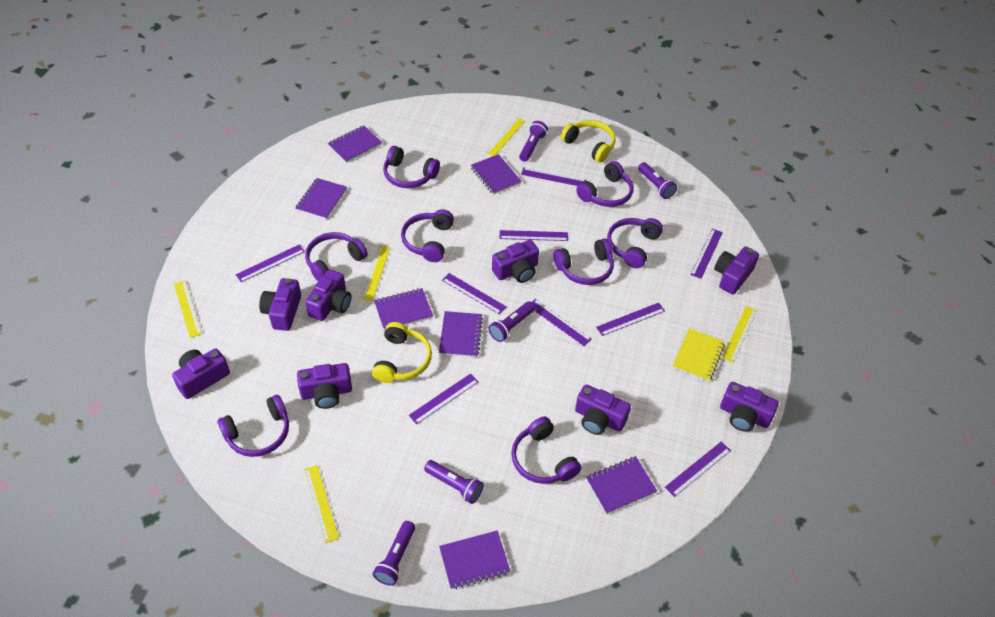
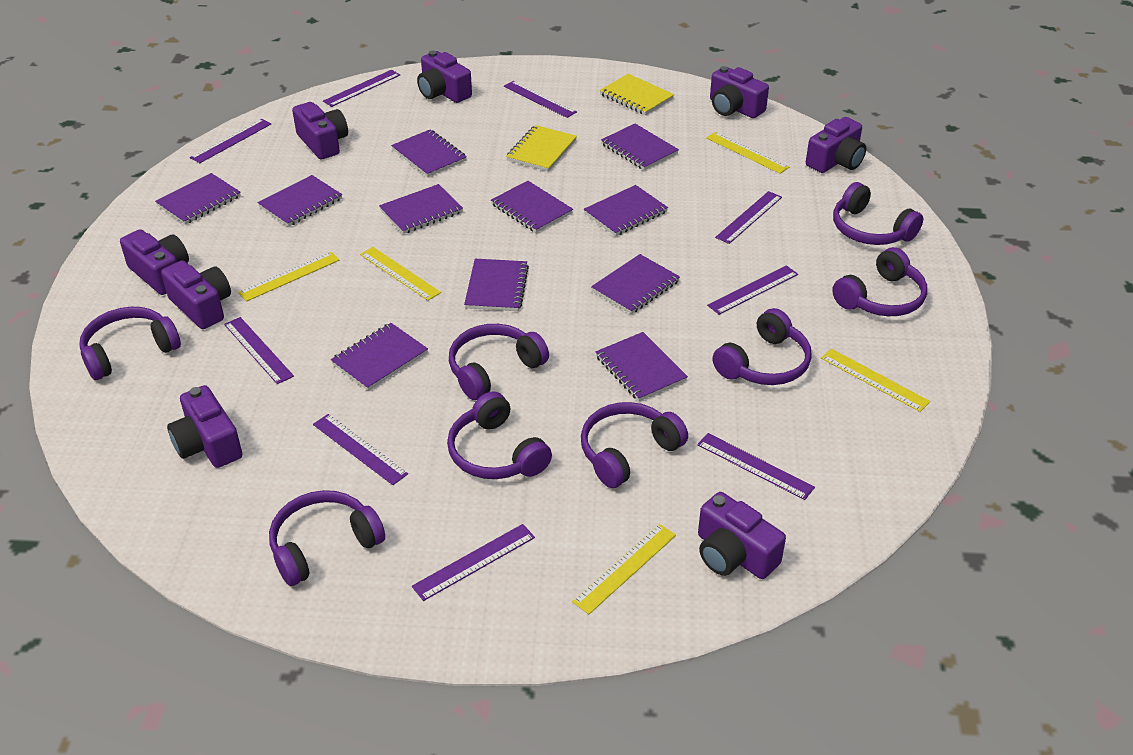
purple flashlight: [373,521,415,586] [424,460,483,504] [489,301,535,342] [519,121,548,162] [638,162,677,199] = 5 -> none = 0
purple notebook: [295,178,347,219] [328,126,382,163] [374,288,433,331] [439,311,483,357] [439,530,510,589] [471,154,521,195] [586,456,657,514] = 7 -> [155,173,241,225] [258,175,342,227] [331,323,428,391] [379,184,463,234] [391,130,467,177] [464,259,529,311] [491,181,573,233] [584,185,668,236] [591,254,680,314] [595,332,688,401] [601,124,679,170] = 11
yellow headphones: [372,322,432,383] [561,120,615,163] = 2 -> none = 0
yellow notebook: [672,328,725,382] = 1 -> [506,125,577,172] [599,74,674,115] = 2

